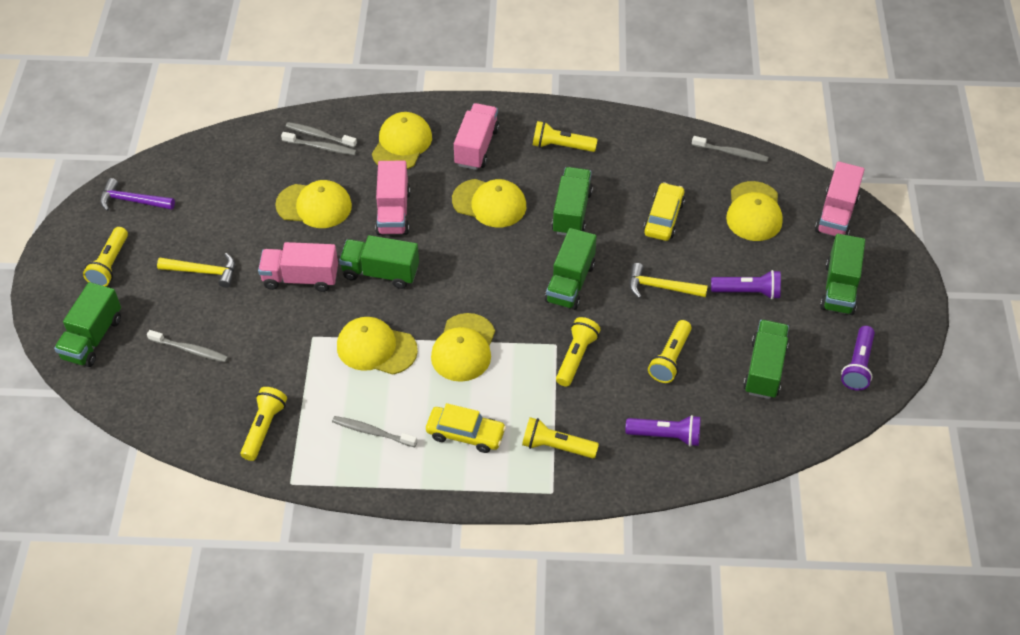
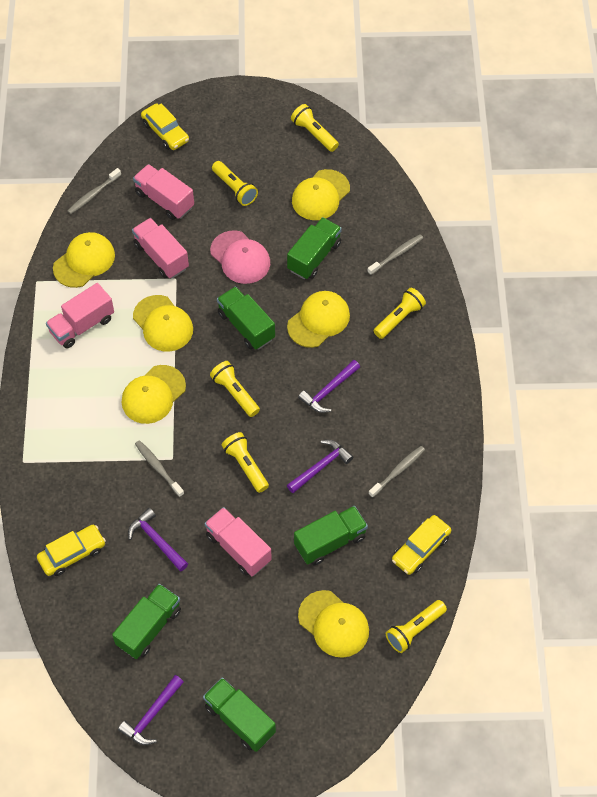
green truck: [54,282,121,367] [339,235,419,289] [545,228,597,310] [552,167,593,235] [743,320,789,399] [820,234,865,315] = 6 -> [112,584,181,659] [203,678,276,752] [217,286,275,350] [287,217,342,279] [294,506,368,565] = 5
grey toothbrush: [147,330,228,362] [281,132,357,155] [286,122,357,148] [332,416,417,447] [692,136,768,162] = 5 -> [68,168,121,214] [135,440,184,497] [367,234,423,275] [368,446,425,498] = 4
pink cap: none = 0 -> [210,231,270,284] = 1
purple flashlight: [625,415,700,447] [711,270,781,299] [841,326,875,391] = 3 -> none = 0
purple hammer: [100,178,175,211] = 1 -> [118,675,184,745] [128,508,188,571] [287,440,353,493] [298,360,360,413] = 4
yellow car: [426,403,506,453] [643,182,685,241] = 2 -> [37,525,106,576] [141,103,189,150] [392,515,451,575] = 3
yellow hammer: [157,253,235,288] [629,263,708,298] = 2 -> none = 0

